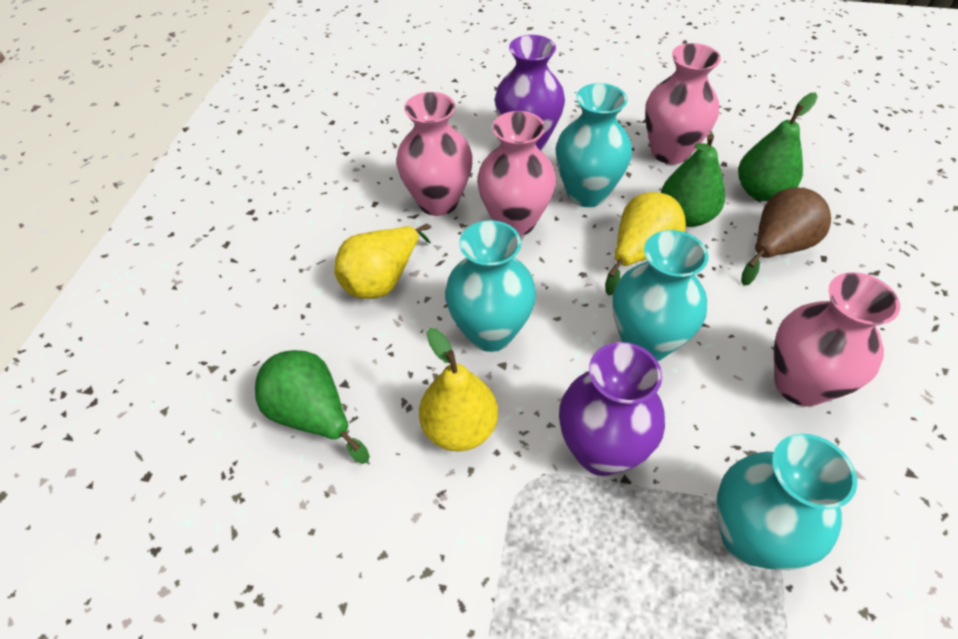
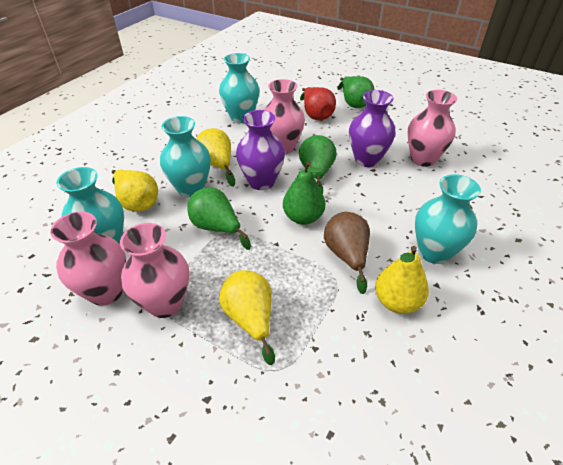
green pear: [255,350,370,464] [661,134,725,227] [738,92,818,201] = 3 -> [187,188,251,250] [283,161,325,225] [299,135,336,194] [338,76,374,108] = 4
red pear: none = 0 -> [300,87,336,120] = 1
yellow pear: [334,223,431,299] [419,328,498,452] [605,192,686,296] = 3 -> [112,170,158,212] [196,128,235,187] [219,270,275,365] [375,246,429,314] = 4

